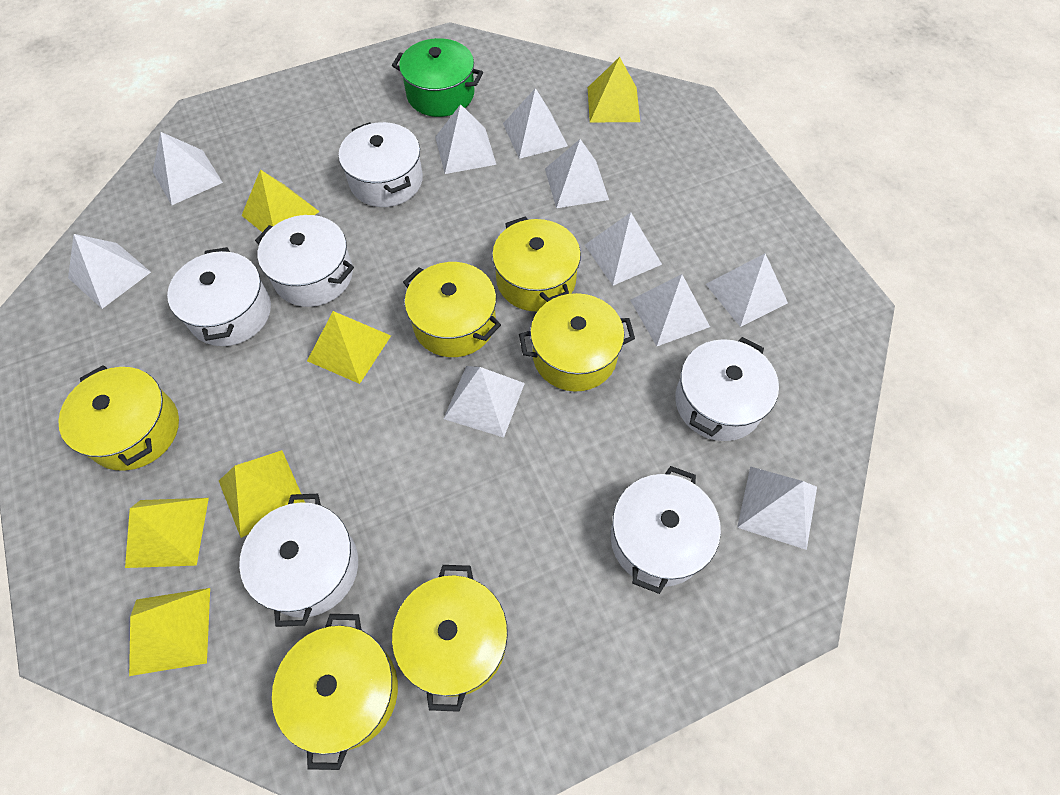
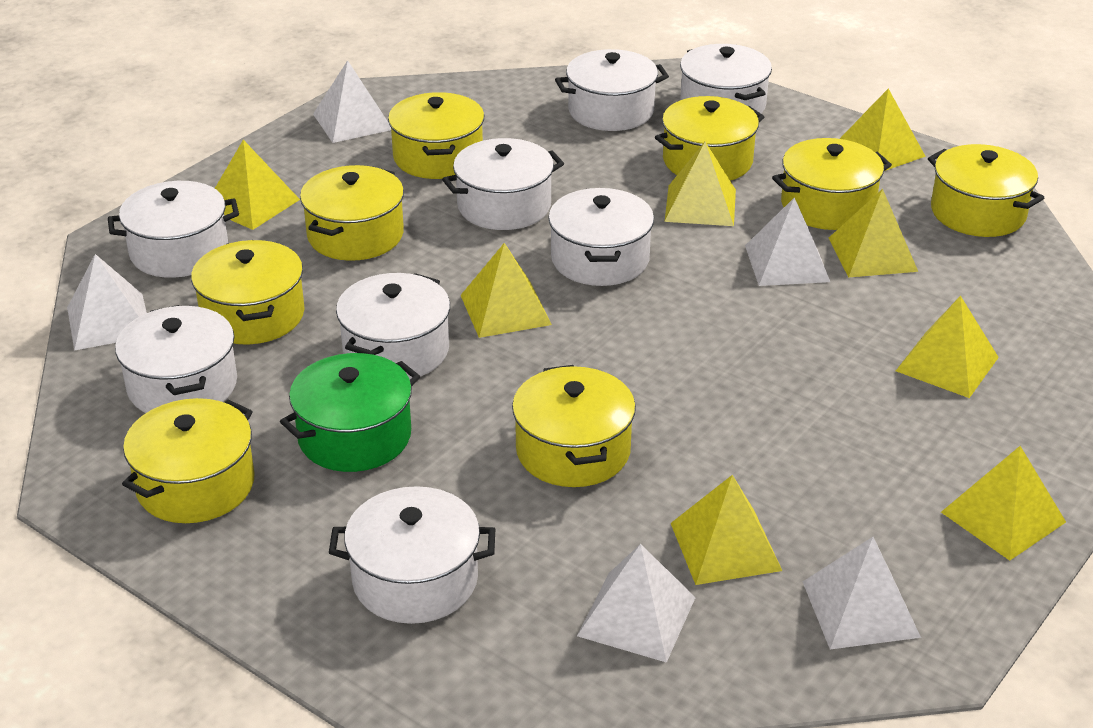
white pot: [167,247,271,346] [239,494,358,627] [255,215,354,307] [339,122,423,207] [611,466,721,594] [675,337,779,441] = 6 -> [108,181,239,278] [115,305,237,413] [329,486,495,624] [336,273,450,379] [442,138,564,230] [549,188,654,286] [555,49,669,131] [680,44,772,114] = 8
white pyramid: [68,234,151,309] [152,132,223,205] [435,104,496,174] [444,366,525,437] [503,88,568,159] [545,139,609,208] [585,212,662,286] [630,274,710,346] [706,253,788,327] [737,466,817,550] = 10 -> [67,254,147,351] [313,60,391,143] [577,544,696,663] [745,197,830,286] [803,537,921,649] = 5
yellow pot: [58,365,179,471] [272,614,398,770] [392,565,508,712] [403,262,501,357] [492,216,581,311] [519,293,635,392] = 6 -> [122,398,255,523] [191,240,305,344] [300,165,404,261] [388,92,484,179] [512,365,636,487] [655,96,764,181] [772,138,892,230] [928,144,1044,237] = 8
yellow pyramid: [125,498,209,568] [129,588,210,676] [219,450,305,538] [241,169,320,232] [307,311,391,384] [588,57,640,122] = 6 -> [215,140,300,230] [460,243,552,338] [665,142,736,226] [671,475,782,585] [829,189,918,278] [840,89,926,171] [896,295,999,398] [941,446,1066,561] = 8

